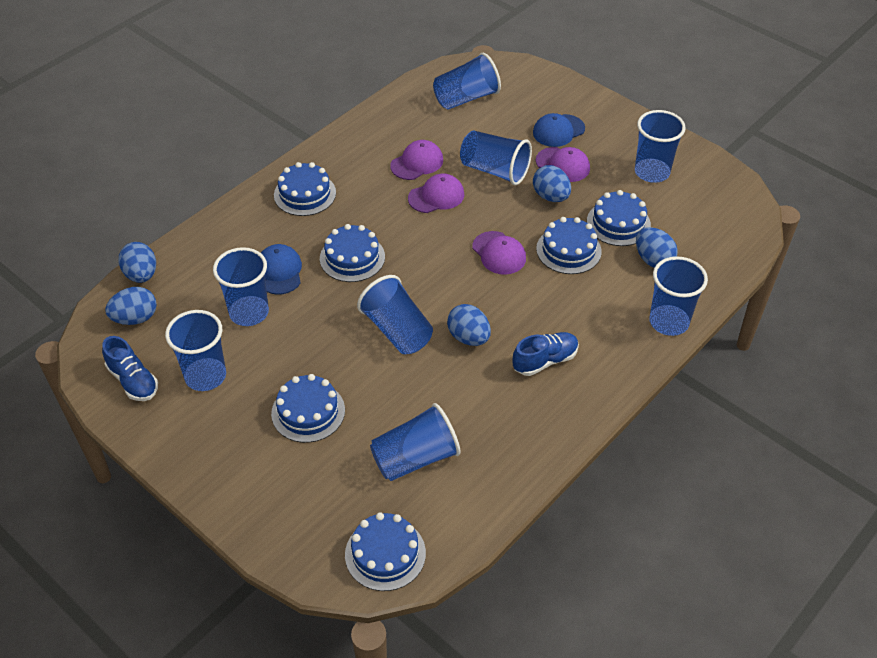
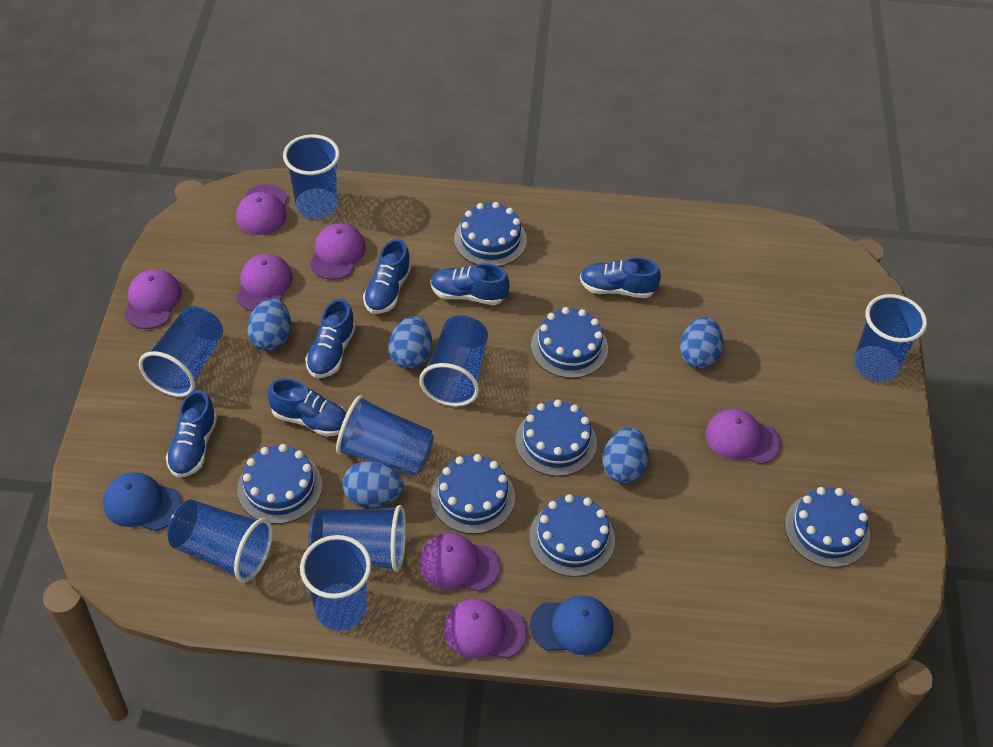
blue cake: [271,374,345,443] [274,162,336,216] [320,224,385,282] [345,512,426,591] [536,217,602,274] [587,190,651,246] = 6 -> [237,444,322,524] [431,454,515,534] [454,202,527,267] [515,400,597,476] [529,494,615,577] [531,307,608,378] [785,487,870,568] = 7
blue shoe: [102,336,158,401] [513,332,579,376] = 2 -> [166,390,217,477] [267,378,347,437] [305,299,356,378] [363,239,411,314] [431,263,509,305] [580,257,661,298] = 6
purple cap: [390,140,443,180] [408,174,464,213] [472,231,526,275] [536,147,590,182] = 4 -> [124,269,182,329] [236,185,288,235] [236,254,293,312] [310,223,366,280] [419,533,500,592] [444,599,527,658] [705,409,781,464] = 7

